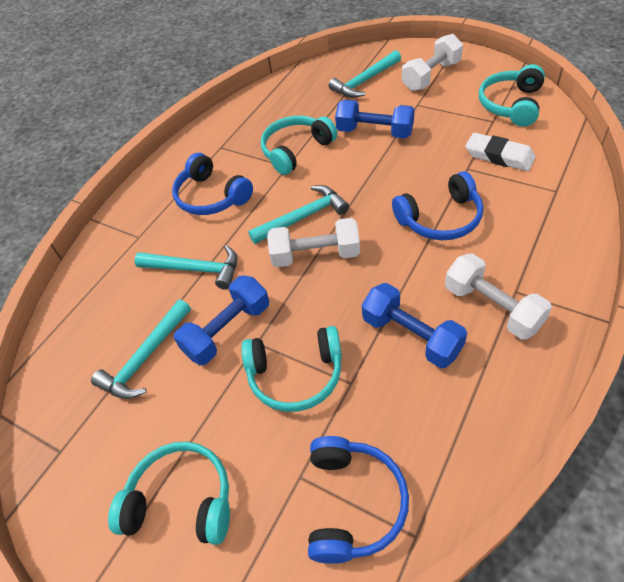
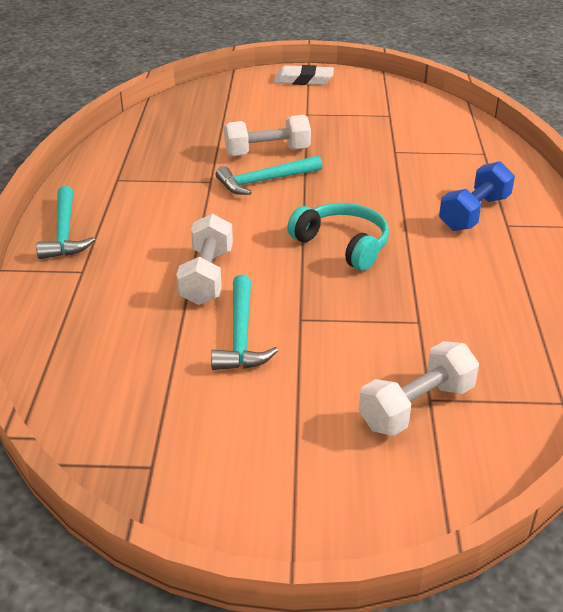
blue dumbbell: [174,275,269,365] [335,100,415,138] [362,283,467,368] = 3 -> [439,161,515,231] = 1
blue headphones: [172,153,253,215] [308,436,409,564] [392,171,483,240] = 3 -> none = 0
turquoise hammer: [91,299,191,399] [134,245,237,290] [248,185,349,244] [329,50,401,98] = 4 -> [36,186,95,259] [211,275,278,370] [216,155,322,195] = 3
turquoise headphones: [108,442,230,545] [241,326,342,412] [261,116,337,175] [479,64,545,127] = 4 -> [287,203,389,271] = 1

